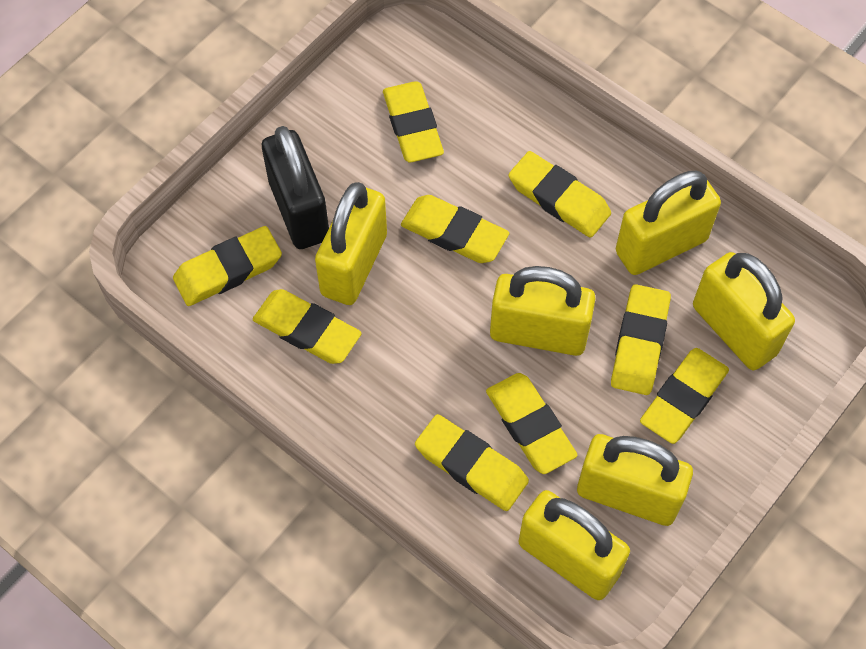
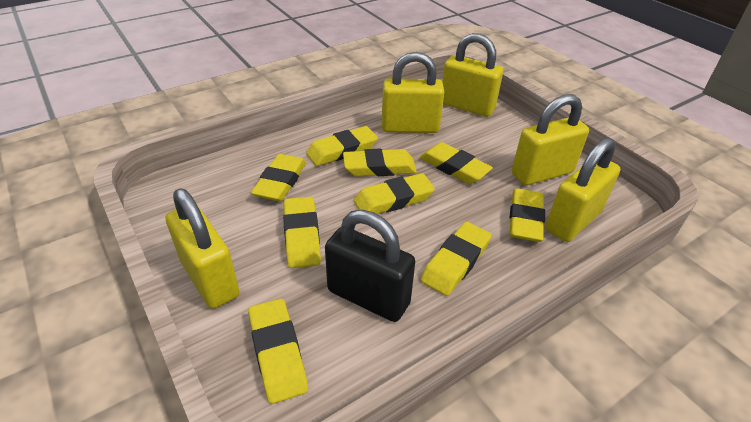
yellow padlock: [315,182,387,305] [490,266,596,356] [519,490,630,600] [577,434,693,526] [616,171,721,275] [693,252,795,370] = 6 -> [166,188,240,309] [382,52,444,133] [442,33,503,117] [512,94,589,185] [545,137,620,242] = 5

